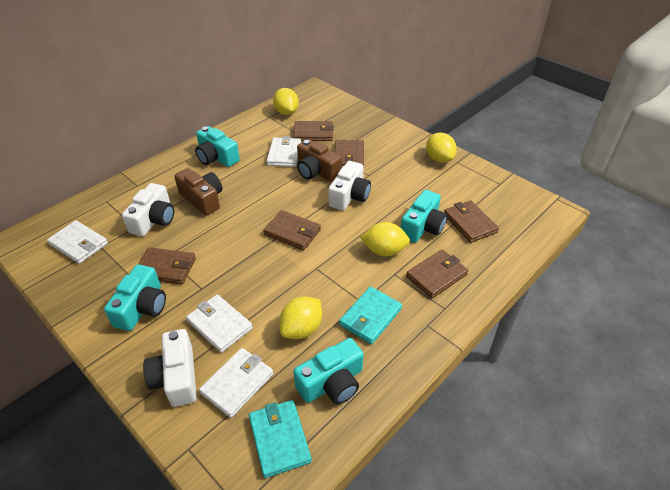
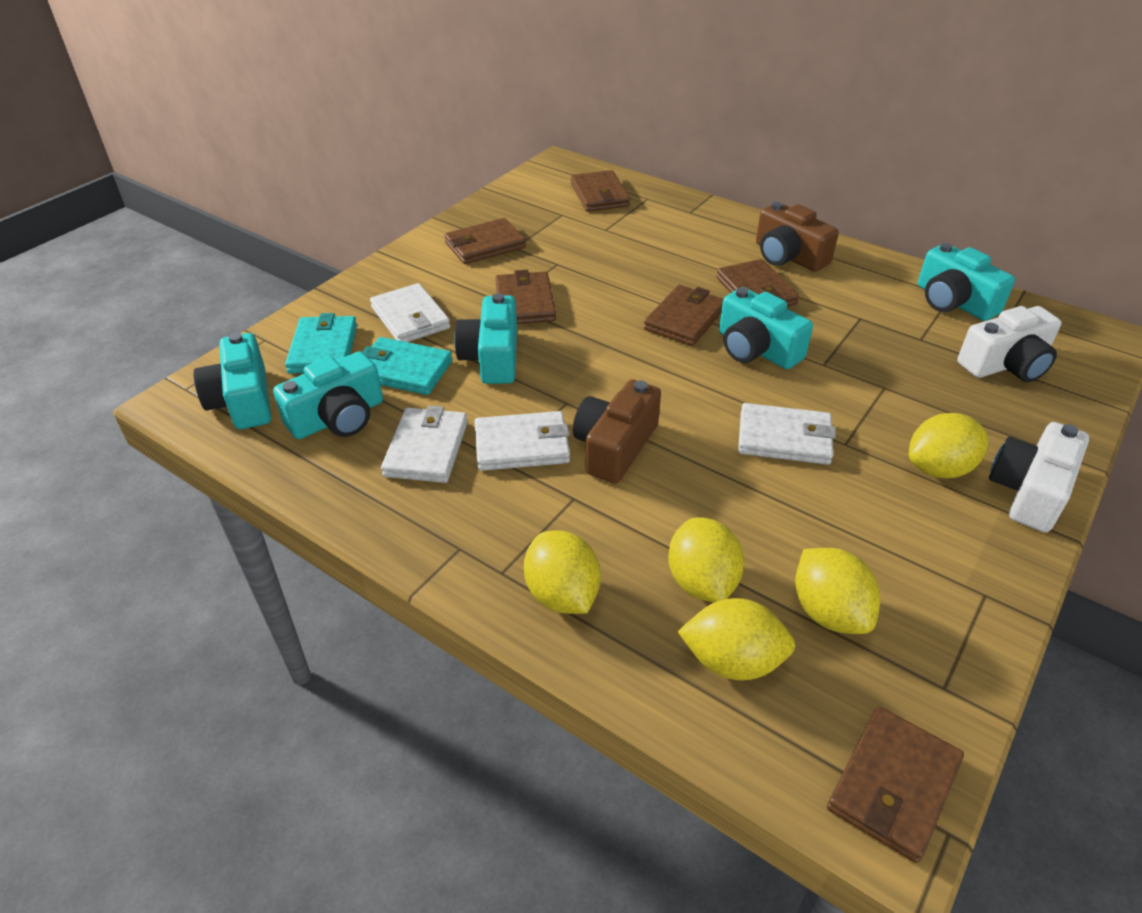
turquoise camera: [104,264,166,331] [195,126,240,167] [293,338,364,405] [401,190,447,243] = 4 -> [193,333,271,429] [273,352,383,439] [454,293,517,384] [719,287,813,369] [918,243,1015,321] = 5
white camera: [122,183,174,236] [143,329,197,407] [328,161,371,210] = 3 -> [957,306,1061,382] [989,422,1089,532] = 2
yellow lemon: [273,88,299,115] [279,297,322,339] [360,222,410,256] [426,132,457,163] = 4 -> [524,530,601,614] [668,517,744,603] [677,598,795,680] [795,548,880,634] [909,413,988,478] = 5

